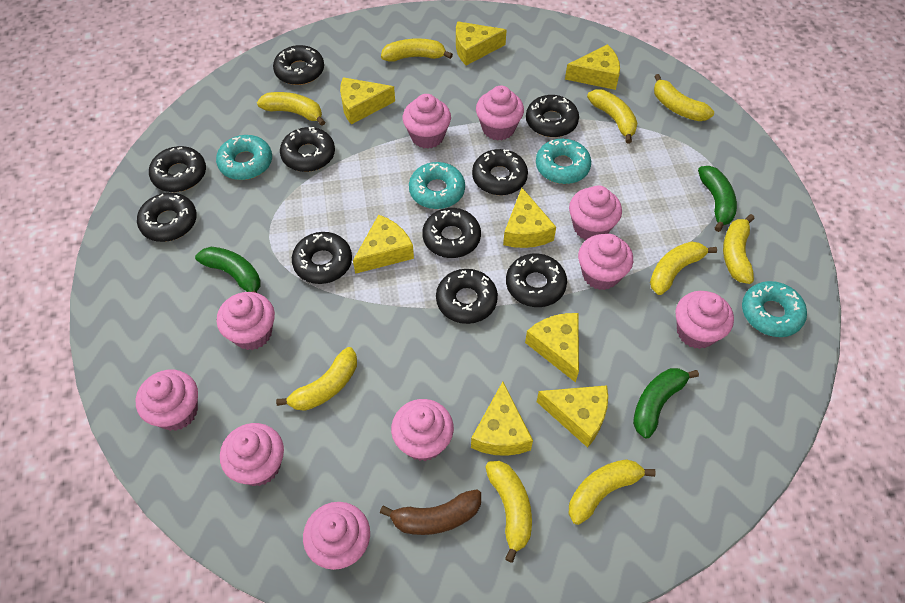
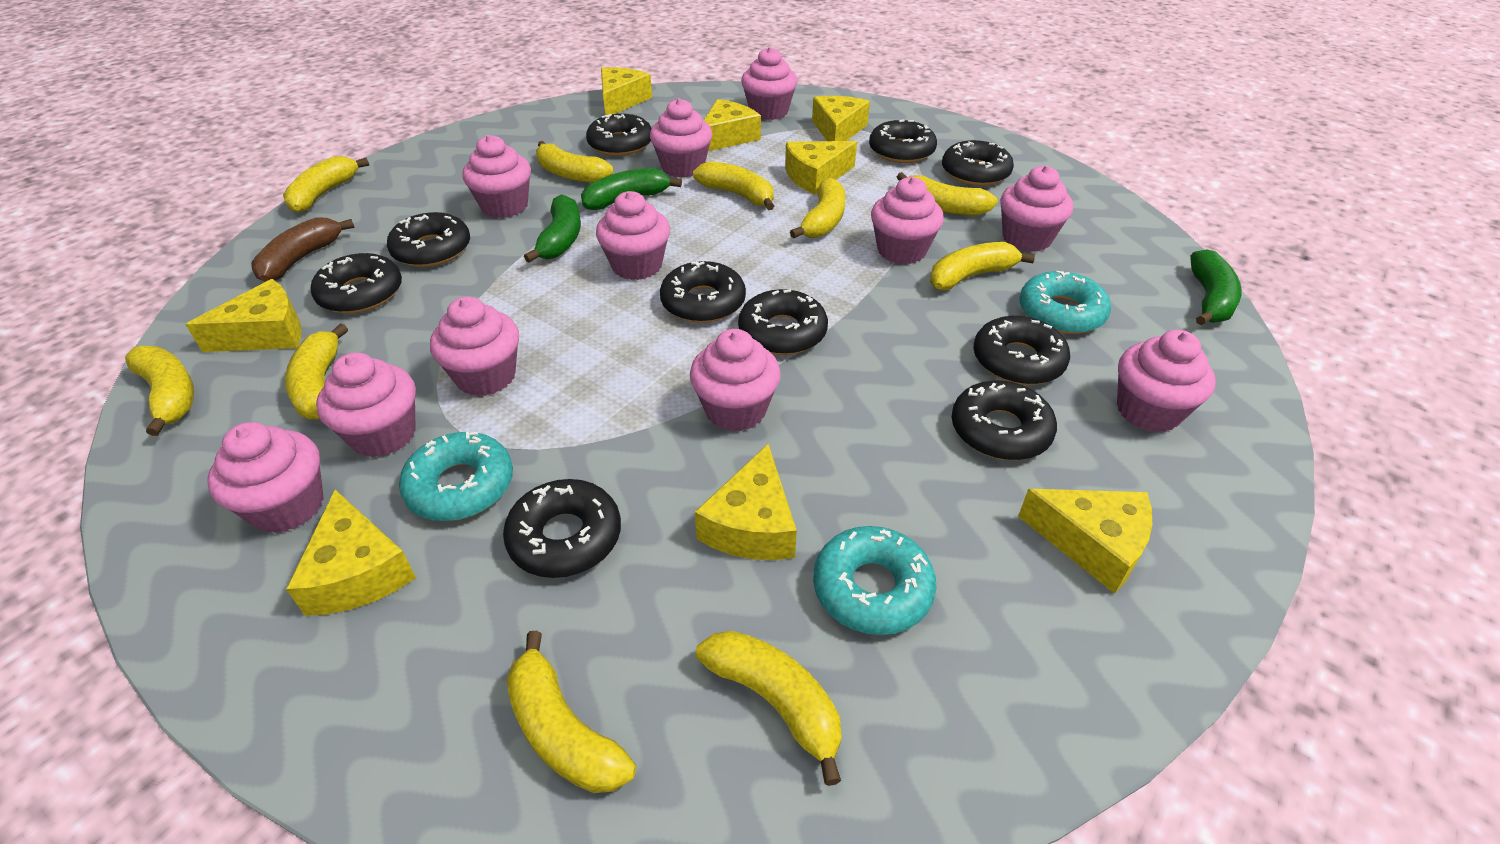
pink cupcake: [136,370,198,431] [217,292,275,350] [220,423,284,486] [303,502,370,570] [391,399,454,461] [403,94,451,149] [476,86,524,141] [569,185,622,240] [578,234,633,290] [675,291,734,349] = 10 -> [207,422,324,533] [316,352,416,457] [430,296,519,396] [462,135,531,218] [596,191,670,280] [650,98,712,178] [690,329,781,431] [741,47,798,120] [871,177,944,264] [1000,165,1073,252] [1117,330,1216,433] = 11
turquoise donut: [216,135,272,180] [409,162,465,209] [536,139,591,184] [742,281,807,337] = 4 -> [399,432,513,521] [813,526,936,635] [1019,271,1111,334] = 3
yellow banana: [257,92,325,126] [276,347,357,411] [381,38,453,62] [485,461,532,563] [569,459,656,525] [587,89,637,144] [650,242,717,295] [654,74,714,121] [723,214,755,284] = 9 -> [125,346,194,436] [283,156,370,213] [285,323,348,419] [506,631,636,793] [536,141,614,183] [693,161,774,210] [696,631,842,786] [790,178,845,238] [897,172,998,216] [930,242,1035,290] = 10

